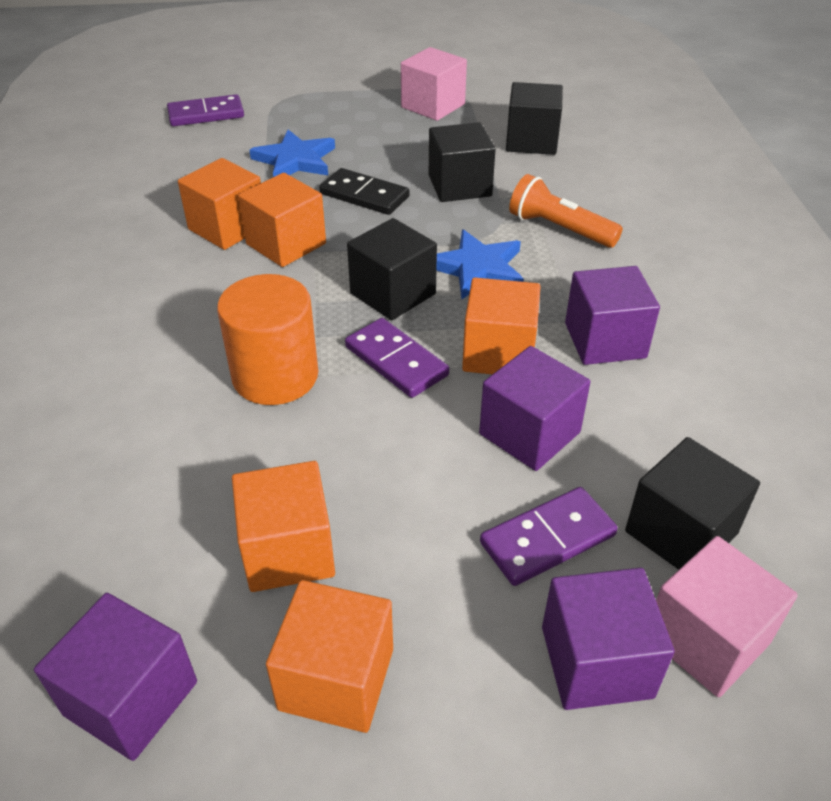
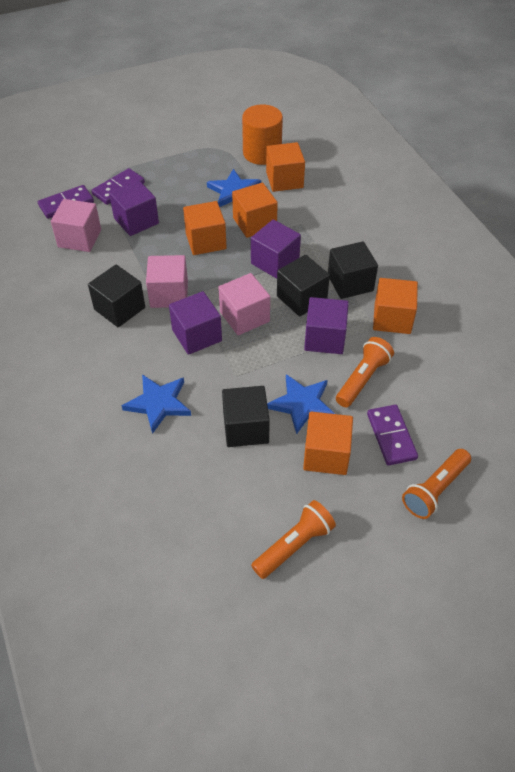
black domino: [319,168,410,215] = 1 -> none = 0
blue star: [249,130,335,177] [436,229,524,299] = 2 -> [122,374,191,434] [207,169,261,207] [267,374,335,434] = 3
orange flashlight: [509,174,623,248] = 1 -> [251,500,336,579] [336,337,394,407] [402,449,471,519] = 3
pink cube: [401,47,467,121] [656,536,798,697] = 2 -> [51,199,101,252] [146,255,188,308] [218,273,270,335] = 3

